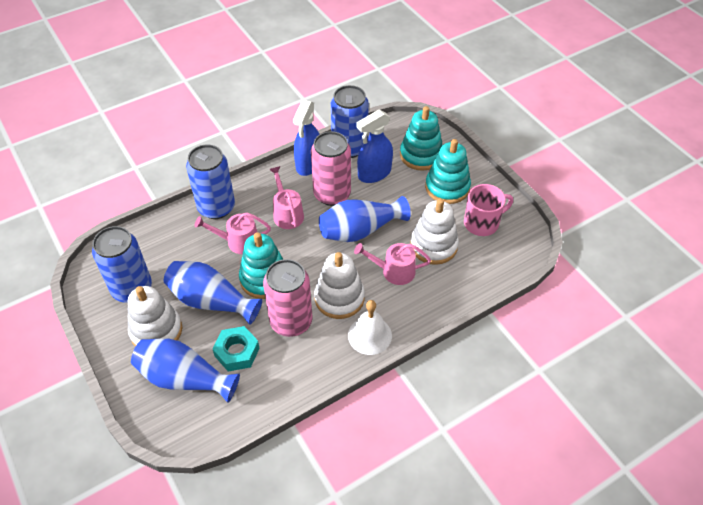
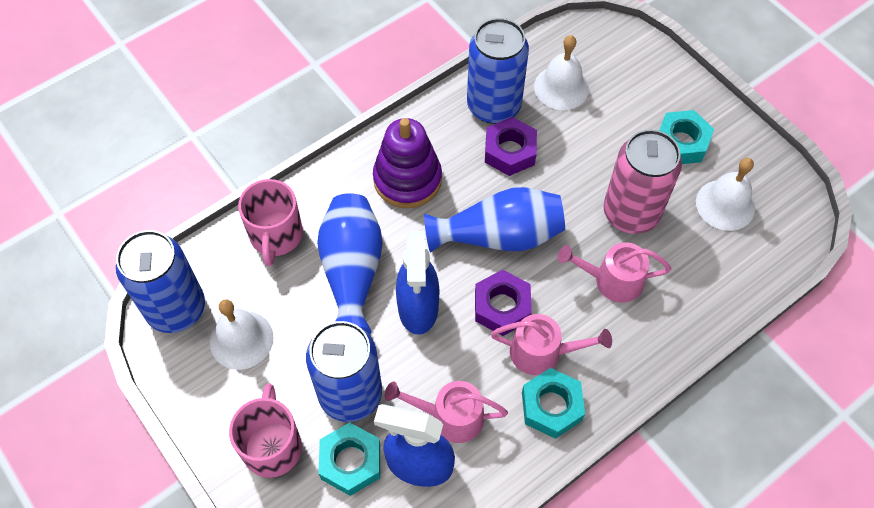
blue vase: [131,338,240,403] [164,261,262,325] [319,196,411,242] = 3 -> [317,193,383,334] [424,187,565,253] = 2
pink can: [263,259,312,337] [311,131,351,206] = 2 -> [603,129,682,234] = 1
pink mug: [464,184,513,236] = 1 -> [229,383,302,478] [238,179,303,266] = 2
purple nut: none = 0 -> [475,270,532,336] [485,117,537,176] = 2
purple stacking toy: none = 0 -> [373,118,442,208] = 1
turquoise nut: [213,326,260,372] = 1 -> [318,422,380,496] [522,368,585,439] [659,110,714,164] = 3
turquoise stacking toy: [239,232,283,299] [400,106,442,171] [425,139,471,204] = 3 -> none = 0
white bell: [348,300,392,355] = 1 -> [210,299,274,370] [534,35,589,110] [696,158,755,231] = 3
white stacking toy: [128,286,182,347] [314,252,365,319] [410,198,459,265] = 3 -> none = 0

